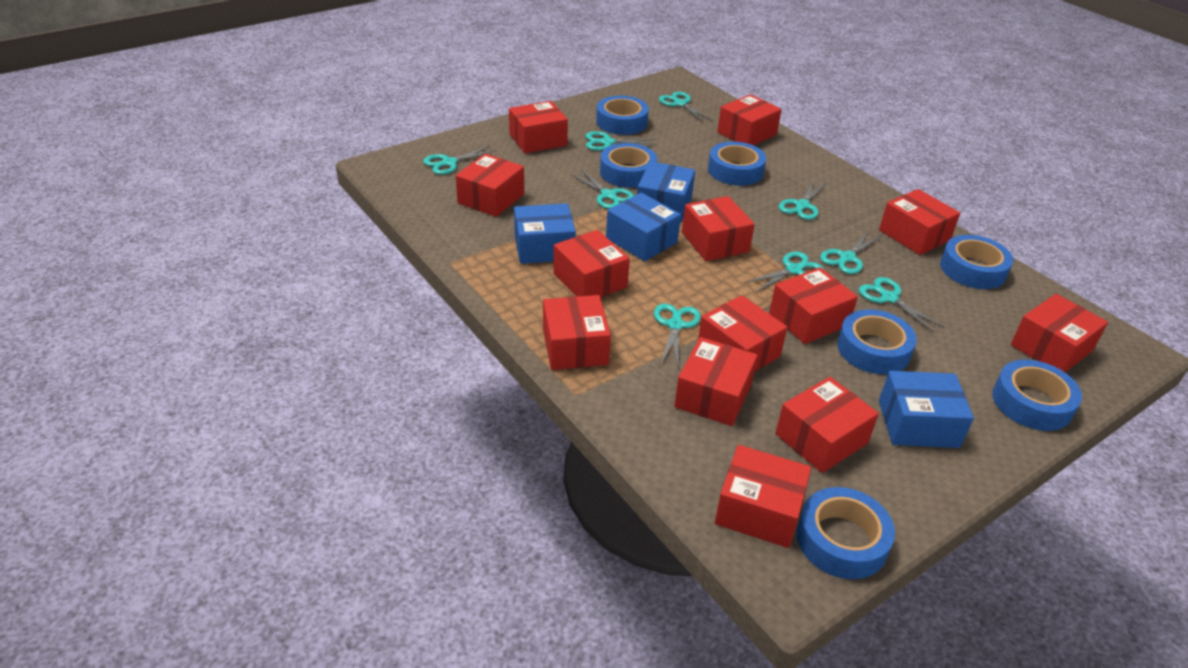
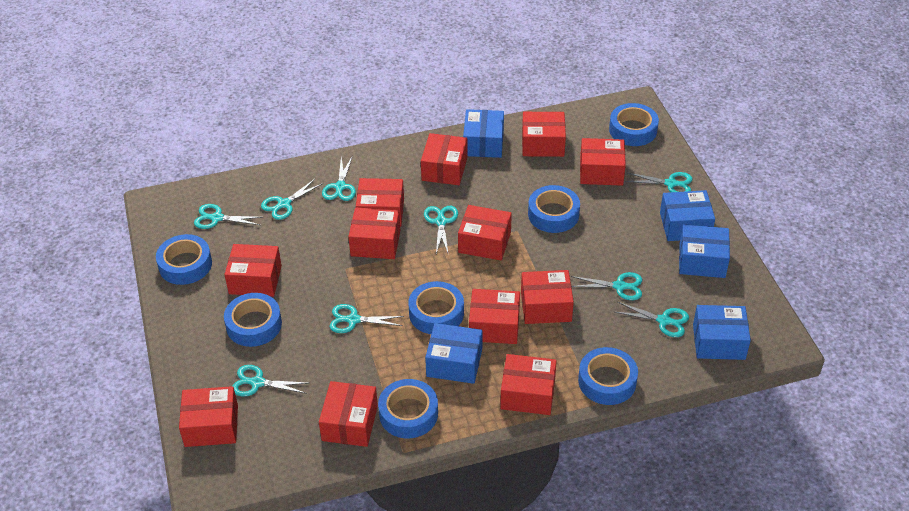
blue box: [514,203,576,264] [606,193,681,261] [637,161,695,223] [879,371,974,448] = 4 -> [425,323,482,384] [463,109,504,158] [660,190,715,241] [679,224,730,278] [693,305,751,360] = 5
red box: [456,154,524,217] [509,101,568,153] [543,295,611,370] [553,230,630,297] [674,337,758,426] [682,196,755,261] [698,295,788,372] [715,445,811,548] [717,94,782,145] [769,267,858,344] [775,377,879,473] [879,189,960,255] [1011,294,1108,372] = 13 -> [179,386,238,447] [224,244,282,297] [319,381,378,447] [348,208,400,259] [356,178,404,227] [421,133,468,185] [458,205,512,260] [469,289,520,344] [500,354,557,415] [521,270,574,324] [522,112,566,157] [580,138,626,186] = 12

